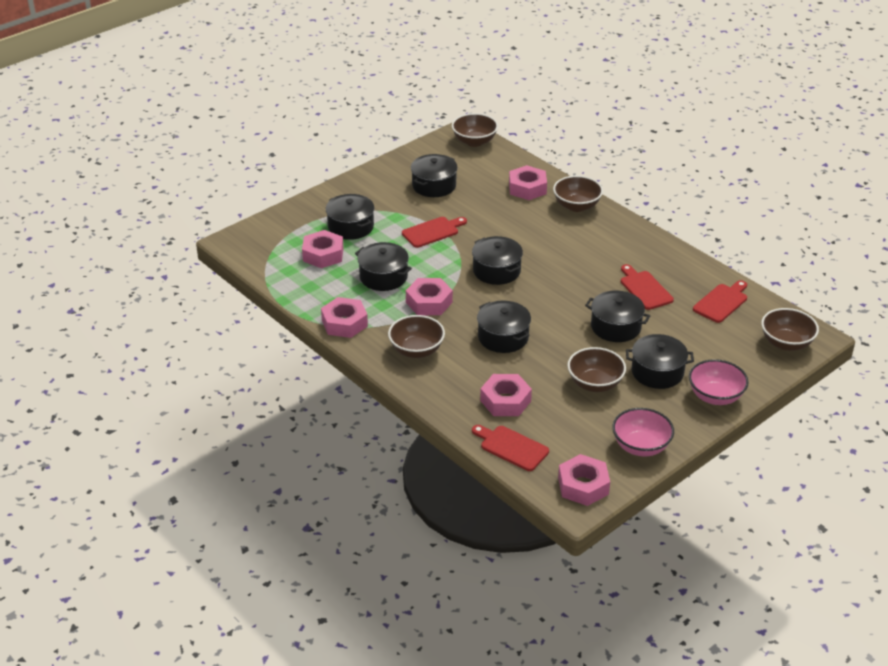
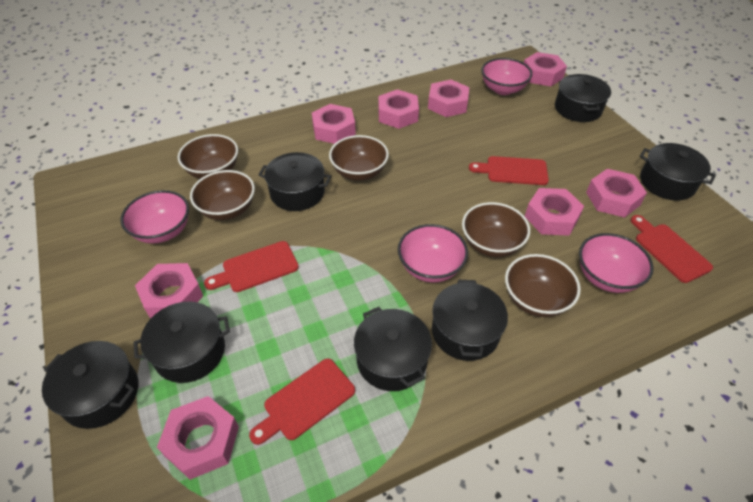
pink bowl: [612,408,674,457] [689,359,749,405] = 2 -> [121,190,189,244] [398,224,468,283] [481,58,532,95] [579,233,654,293] = 4
pink nut: [302,230,344,268] [321,297,368,338] [406,278,453,315] [480,374,532,416] [509,165,547,200] [558,454,610,506] = 6 -> [135,263,203,319] [157,396,239,480] [312,104,356,144] [378,89,419,129] [428,80,469,117] [524,52,567,86] [525,188,584,236] [586,169,647,218] = 8

